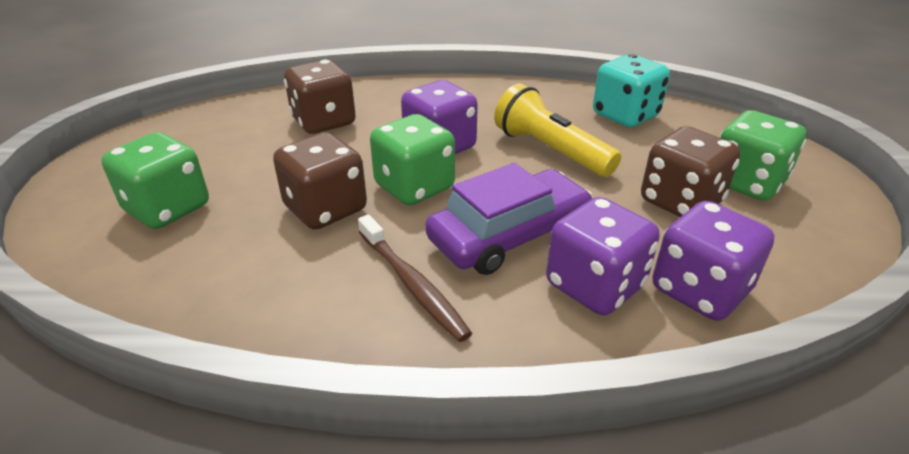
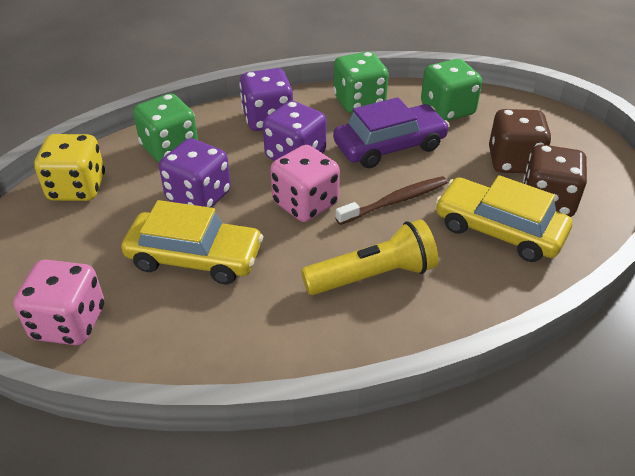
brown dice: [273,132,367,230] [284,60,356,134] [641,126,740,217] = 3 -> [489,109,552,173] [523,145,587,217] = 2
pink dice: none = 0 -> [13,260,104,345] [270,145,340,222] = 2
turquoise dice: [593,54,670,127] = 1 -> none = 0
yellow car: none = 0 -> [121,200,263,284] [435,175,572,262] = 2
yellow dice: none = 0 -> [34,134,105,201] = 1

